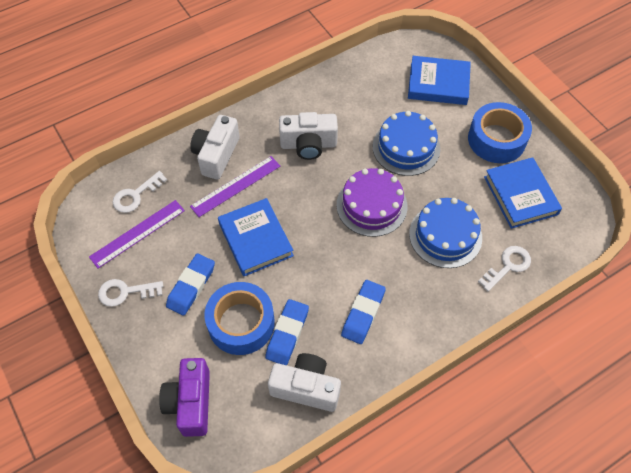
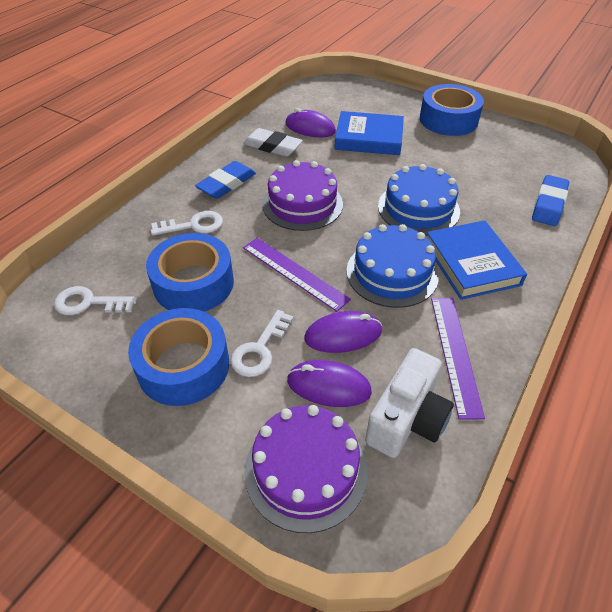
blue book: [218,198,294,276] [408,56,471,105] [484,157,562,229] = 3 -> [334,111,404,155] [427,220,527,300] = 2
blue eraser: [166,254,215,316] [265,299,309,365] [341,280,386,344] = 3 -> [195,161,256,199] [532,175,569,226] = 2
blue tape: [204,282,275,355] [468,102,532,163] = 2 -> [128,308,229,406] [146,233,234,312] [420,84,484,136] = 3
purple cake: [337,168,407,237] = 1 -> [244,405,367,533] [262,160,343,231] = 2
purple camera: [159,358,210,437] = 1 -> none = 0
purple mouse: none = 0 -> [285,108,336,137] [287,360,372,407] [304,311,382,353] = 3
white camera: [190,115,240,180] [268,353,341,412] [279,112,338,160] = 3 -> [365,348,454,458] = 1
white eraser: none = 0 -> [243,128,303,157] = 1

